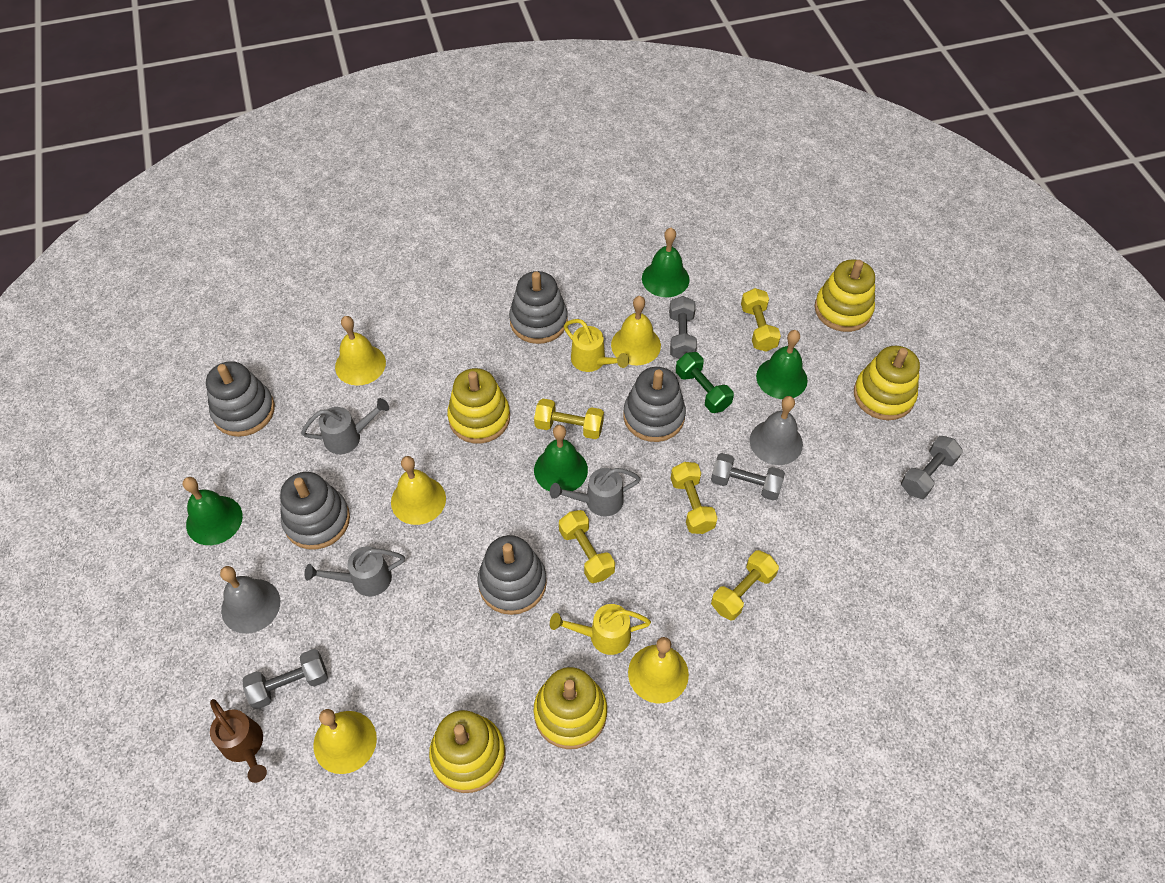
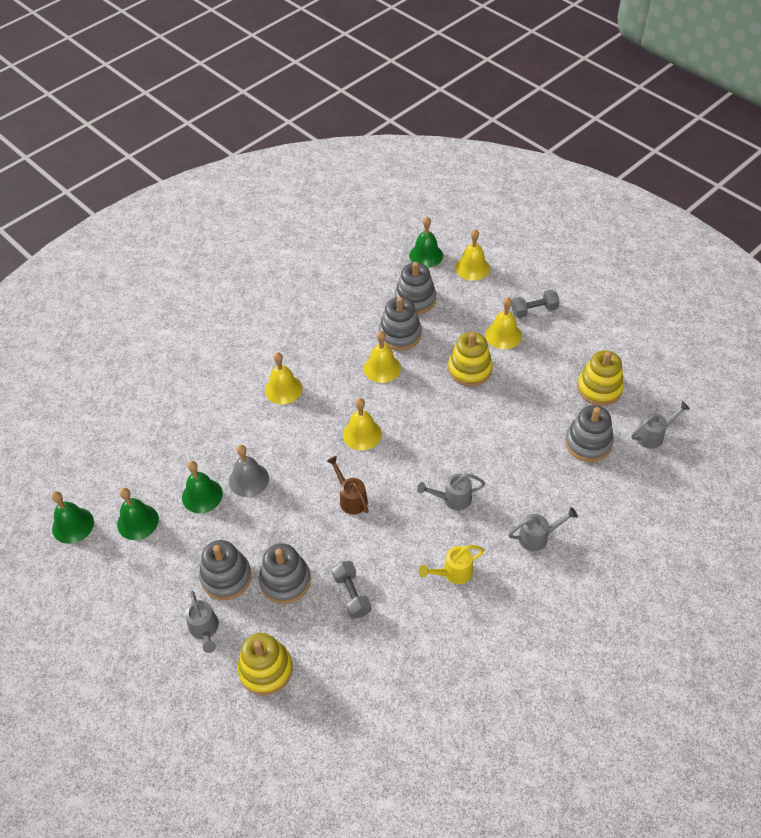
green dumbbell: [676,352,734,413] = 1 -> none = 0
grey bell: [220,566,280,634] [750,396,803,465] = 2 -> [229,445,269,497] = 1
grey dumbbell: [242,649,328,709] [669,296,697,359] [711,453,785,501] [901,436,963,499] = 4 -> [332,561,371,618] [511,290,560,318] = 2
grey watering can: [301,398,389,454] [304,546,405,597] [550,468,641,517] = 3 -> [185,591,219,653] [417,473,485,511] [508,507,578,551] [632,401,690,449] = 4
yellow dumbbell: [534,399,604,439] [559,510,615,583] [671,462,718,534] [711,550,779,621] [741,288,781,352] = 5 -> none = 0
yellow stacking toy: [429,710,505,793] [447,368,510,444] [534,667,607,749] [815,260,875,332] [854,346,920,420] = 5 -> [237,633,293,696] [448,332,493,387] [577,350,624,406] = 3
yellow watering can: [550,604,651,655] [564,319,629,372] = 2 -> [419,545,484,584] = 1

